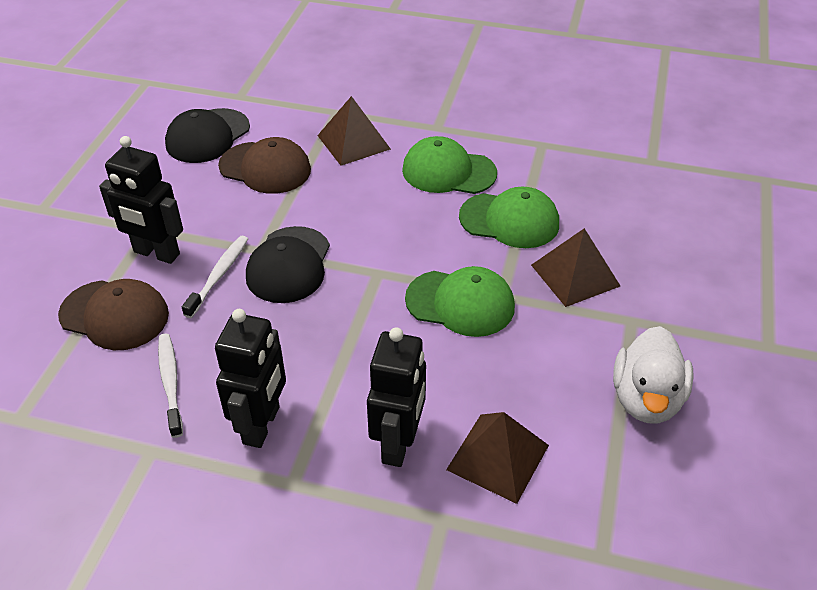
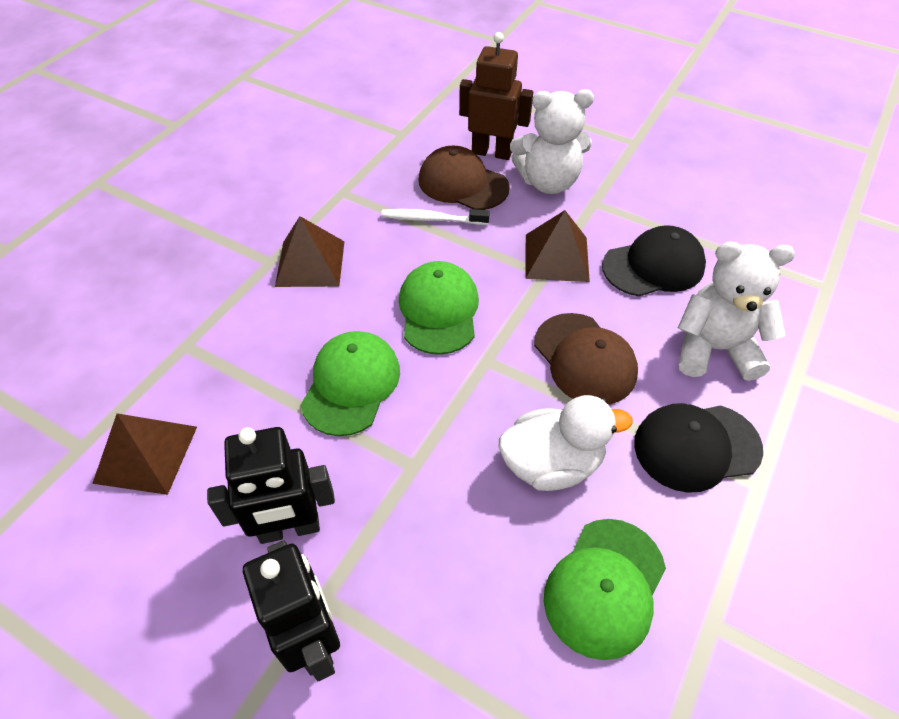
black robot: [99,136,183,264] [215,309,286,448] [367,327,426,467] = 3 -> [207,427,335,544] [243,540,340,681] = 2
brown robot: none = 0 -> [459,32,533,160] = 1
white teddy bear: none = 0 -> [510,89,594,194] [678,242,795,381] = 2
white toothbrush: [158,334,183,438] [182,236,248,318] = 2 -> [381,209,490,225] = 1

